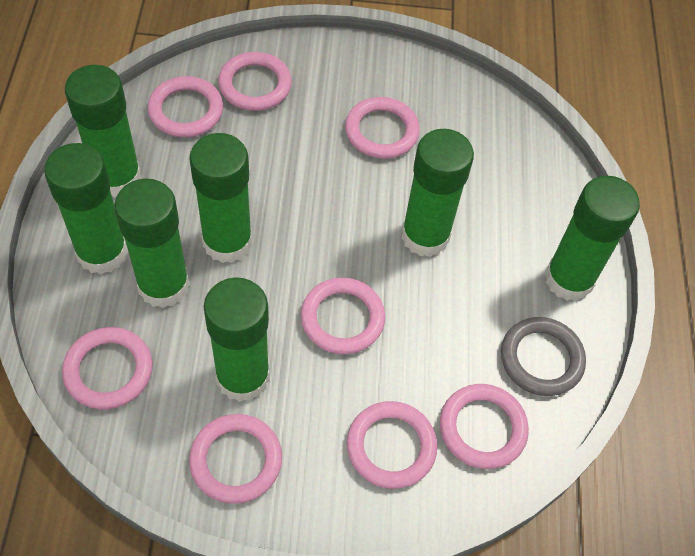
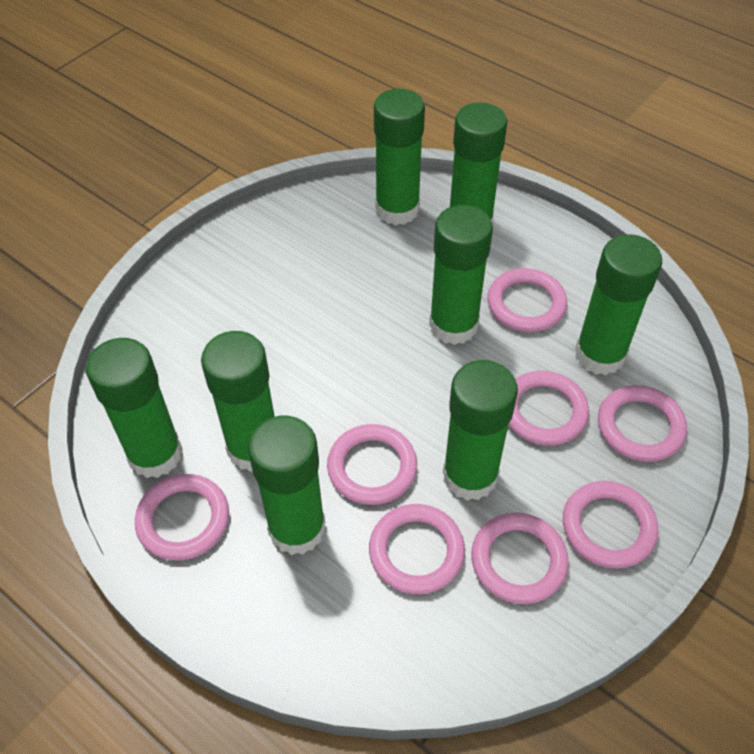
green glue stick: [44,143,128,274] [65,65,142,198] [114,179,190,308] [189,133,252,263] [204,277,270,402] [401,129,474,257] [545,176,640,301] = 7 -> [86,338,183,478] [201,331,275,472] [248,416,325,555] [374,89,425,225] [429,205,493,345] [443,360,518,501] [450,102,507,224] [575,234,662,375] = 8
grey ring: [501,317,586,396] = 1 -> none = 0

